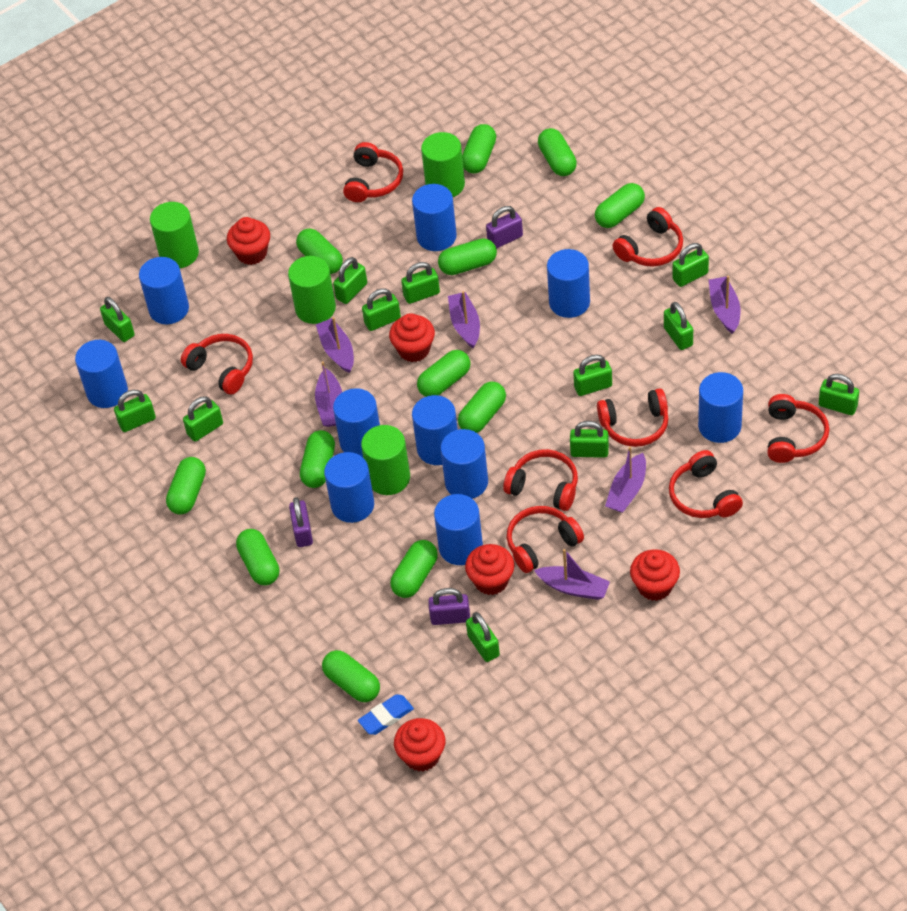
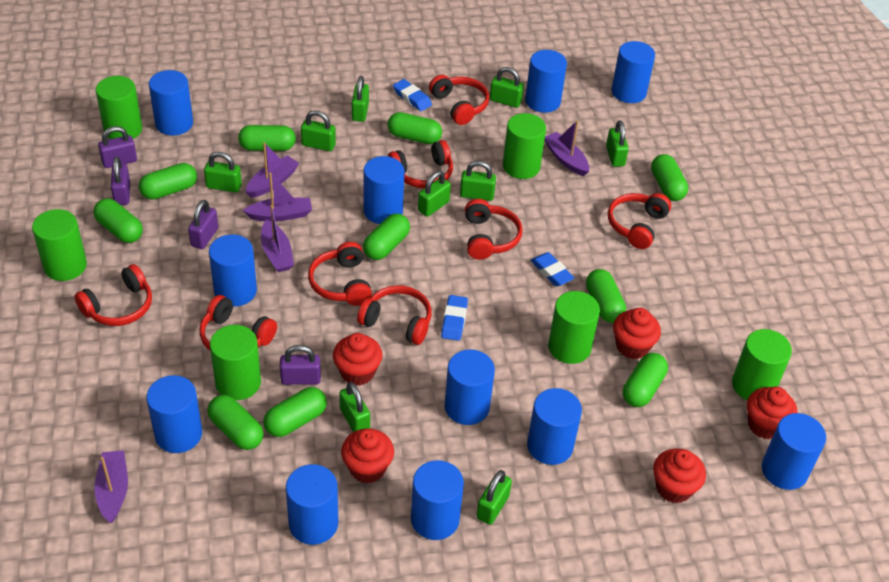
blue cylinder: [75,340,128,408] [139,257,189,324] [324,452,374,523] [333,388,380,457] [412,184,457,251] [412,395,458,465] [434,494,483,565] [441,429,488,499] [547,249,590,318] [698,372,743,443] = 10 -> [146,375,202,453] [149,70,193,136] [209,234,257,306] [286,464,338,545] [363,156,405,224] [411,460,464,540] [444,349,495,425] [525,50,567,113] [527,388,582,465] [611,41,655,103] [762,413,826,490] = 11
blue eraser: [358,694,414,735] = 1 -> [393,79,432,111] [441,295,468,341] [531,252,574,286] = 3
green capsule: [166,457,206,515] [236,529,279,585] [296,228,343,274] [300,430,335,488] [322,650,380,702] [391,540,438,598] [417,350,470,397] [438,238,497,275] [458,382,506,433] [462,124,496,173] [538,128,577,176] [595,183,645,228] = 12 -> [93,198,143,243] [139,163,197,200] [207,395,264,450] [238,125,296,151] [263,387,327,437] [363,213,410,260] [388,112,442,144] [586,269,626,323] [623,353,668,407] [651,154,688,201] = 10
green cylinder: [150,202,199,268] [288,256,336,324] [361,425,410,495] [421,132,465,197] = 4 -> [32,209,87,281] [96,76,142,139] [210,325,261,400] [503,113,546,179] [548,291,600,364] [732,329,792,401] = 6
green padlock: [100,297,135,342] [114,390,156,432] [183,396,223,442] [333,257,367,304] [362,288,401,331] [401,262,440,304] [466,612,500,662] [570,421,609,458] [573,355,612,396] [664,302,693,350] [672,243,709,287] [819,374,859,415] = 12 -> [204,152,242,193] [301,110,336,151] [339,382,370,432] [352,76,369,122] [418,171,451,217] [460,161,496,201] [477,470,512,525] [490,67,524,108] [606,120,629,167] = 9
purple boat: [315,361,342,427] [316,317,354,373] [448,291,480,348] [534,549,610,600] [605,447,646,513] [709,276,740,334] = 6 -> [94,450,128,523] [242,172,312,222] [245,142,299,198] [261,205,294,272] [545,121,589,176] = 5
purple padlock: [289,497,313,547] [428,588,470,625] [486,206,523,249] = 3 -> [98,126,137,168] [111,156,130,205] [188,200,218,249] [280,345,321,385] = 4

